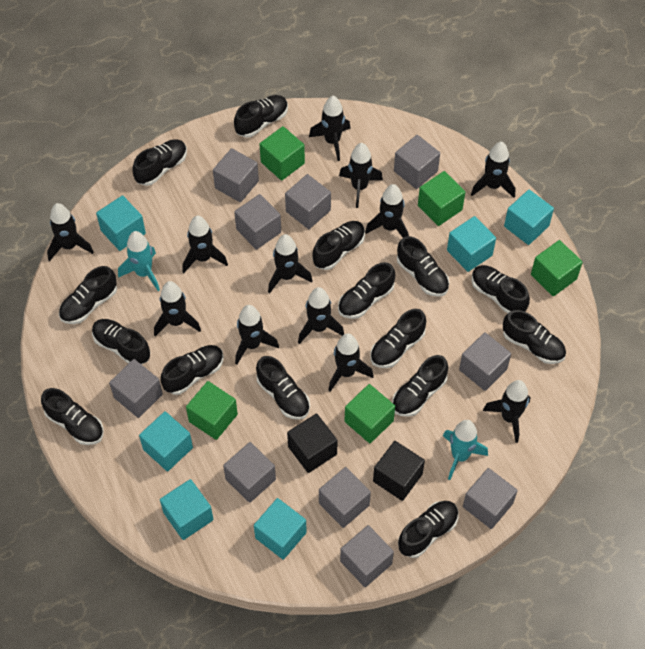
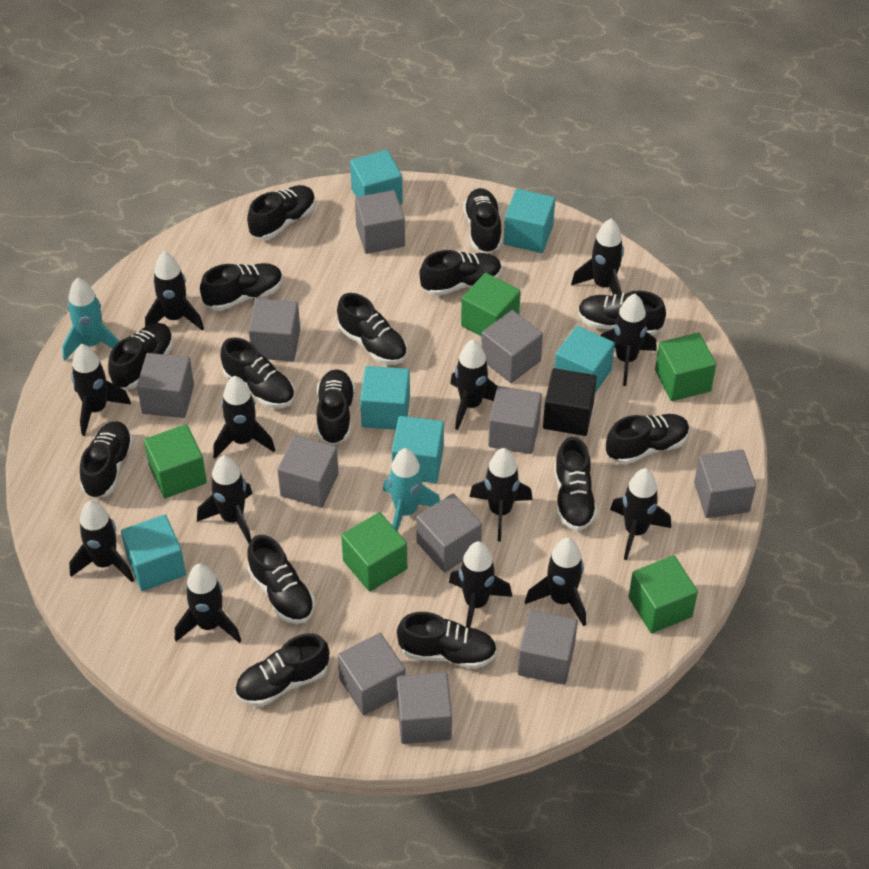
black cube: [287,414,338,473] [373,441,425,501] = 2 -> [543,368,597,436] = 1
black rocket: [47,203,94,261] [154,281,201,337] [183,216,228,273] [235,305,279,364] [268,234,313,293] [298,287,344,344] [309,96,351,161] [328,334,374,392] [339,143,383,208] [365,184,409,237] [471,141,515,198] [483,380,530,443] = 12 -> [69,500,134,582] [71,344,131,436] [145,251,204,331] [175,564,241,643] [197,455,252,544] [213,376,275,459] [449,541,512,627] [450,340,498,430] [469,448,533,541] [525,538,586,626] [571,218,624,295] [600,294,657,386] [610,468,671,560] = 13
grey cube: [109,359,163,418] [213,148,259,202] [223,442,276,503] [234,194,281,250] [285,174,331,229] [319,467,371,528] [340,525,394,587] [394,135,440,189] [459,332,511,391] [463,468,518,529] = 10 -> [137,353,194,418] [248,299,300,361] [277,435,339,508] [338,633,406,715] [355,190,405,254] [397,672,452,744] [416,494,482,572] [481,310,543,383] [488,386,542,454] [518,610,578,685] [694,449,756,518] = 11

